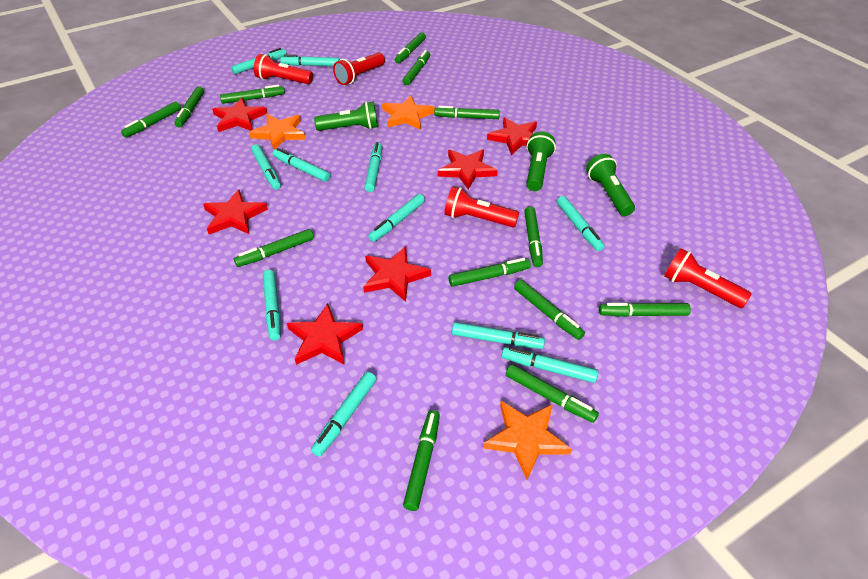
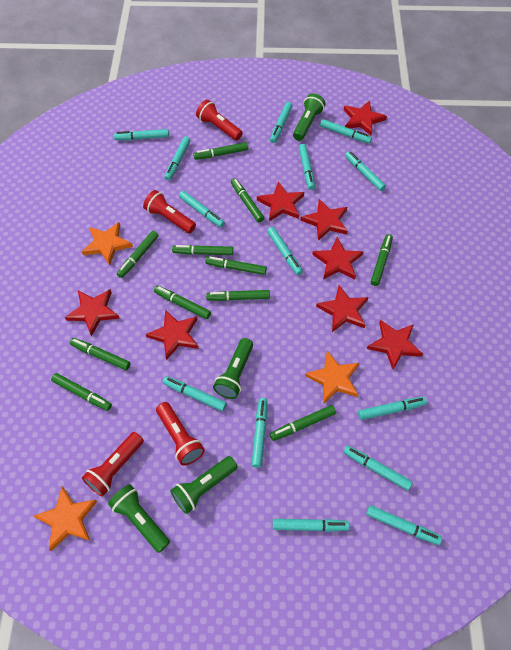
green flashlight: [314,101,378,131] [526,132,556,191] [586,154,635,216] = 3 -> [108,484,170,553] [170,456,238,514] [213,338,253,399] [293,93,326,141] = 4
green marker: [121,101,181,138] [174,86,204,127] [220,85,285,104] [234,229,314,267] [395,32,426,63] [403,50,430,85] [403,410,440,511] [434,106,500,119] [449,258,531,287] [506,364,599,423] [514,280,585,340] [524,207,543,267] [599,302,691,317] = 13 -> [51,373,112,411] [70,338,131,370] [117,231,159,278] [154,286,211,319] [172,245,233,255] [193,142,248,160] [205,257,267,275] [206,290,270,301] [231,178,264,223] [270,405,336,441] [371,234,393,286] = 11
red star: [203,190,268,234] [212,98,267,132] [287,303,363,365] [363,246,431,302] [438,149,498,190] [487,117,537,155] = 6 -> [65,289,120,337] [146,310,198,360] [257,181,304,221] [301,199,348,241] [312,237,363,280] [316,285,369,332] [344,100,387,135] [367,320,423,370] = 8
turquoise marker: [231,48,287,74] [251,144,281,190] [263,270,281,341] [273,148,330,182] [280,55,340,66] [311,372,376,457] [364,142,382,192] [368,194,425,242] [452,322,545,349] [502,347,598,383] [557,196,604,251] = 11 -> [114,129,169,140] [163,376,227,411] [165,136,191,181] [179,191,225,227] [252,398,267,468] [267,227,303,275] [270,102,292,143] [273,519,350,532] [299,144,315,190] [320,119,372,144] [343,445,413,491] [345,151,386,191] [358,397,427,420] [366,505,442,545] = 14

